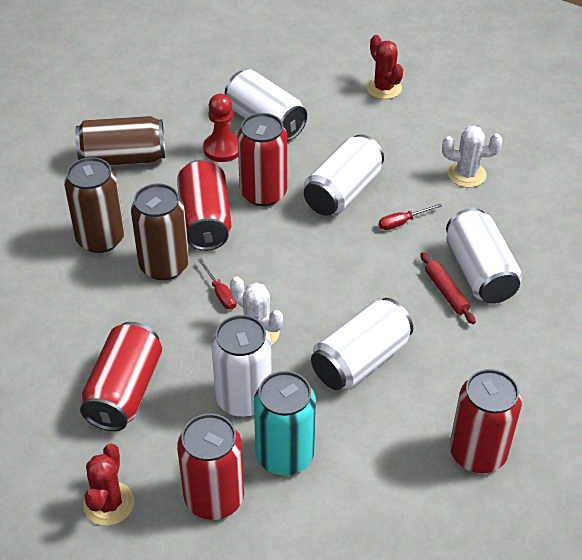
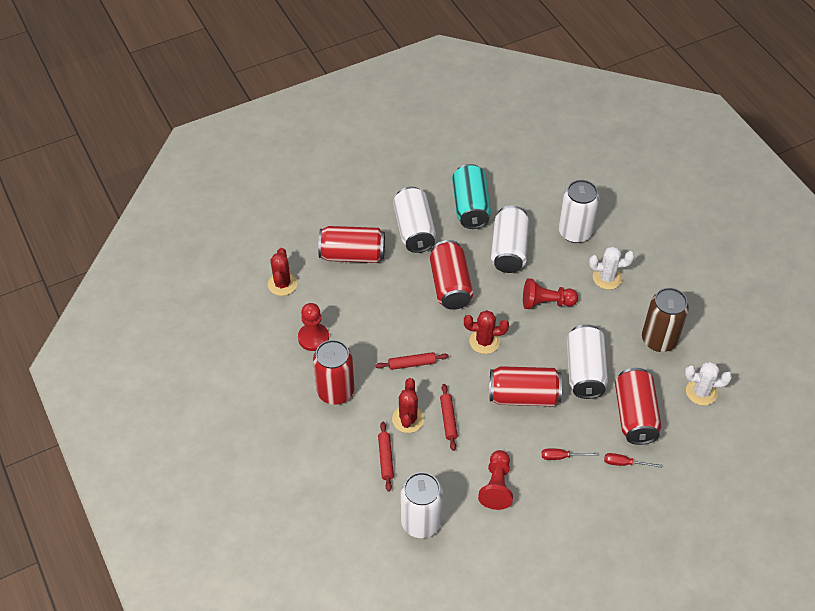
brown can: [64,157,125,253] [75,116,165,166] [131,183,189,280] = 3 -> [642,288,689,352] = 1
red cactus: [83,444,134,526] [366,35,403,99] = 2 -> [268,248,297,296] [392,378,424,433] [464,310,509,354] = 3
red pawn: [203,94,238,162] = 1 -> [298,303,329,351] [478,450,513,510] [523,278,578,309] = 3
red rolling pin: [420,252,476,324] = 1 -> [375,352,449,370] [378,422,394,492] [440,384,458,451] = 3

